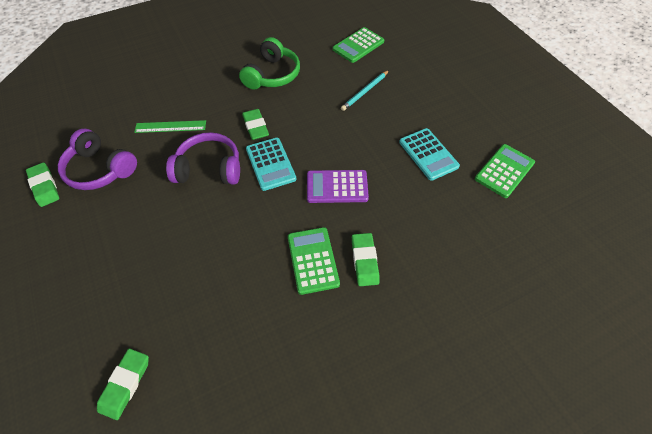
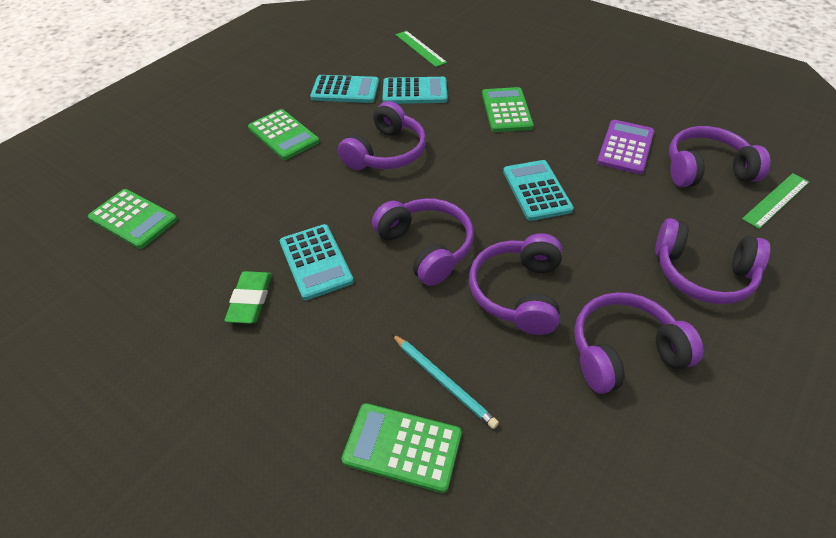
green calculator: [288,227,340,295] [333,27,384,63] [475,144,535,198] = 3 -> [88,189,177,249] [248,109,319,160] [341,403,462,493] [482,87,534,132] = 4
green eraser: [26,162,59,207] [97,349,149,420] [242,109,269,140] [352,233,380,286] = 4 -> [224,271,272,324] = 1
green headphones: [239,37,300,90] = 1 -> none = 0
green ruler: [134,120,206,133] = 1 -> [396,31,447,67] [742,173,809,229] = 2
purple headphones: [58,129,137,190] [166,132,240,184] = 2 -> [338,101,426,170] [372,198,474,286] [469,233,562,335] [574,292,704,394] [655,218,770,304] [669,126,771,187] = 6
turquoise calculator: [246,138,297,191] [399,128,460,181] = 2 -> [280,224,354,300] [310,75,379,103] [382,77,448,104] [503,160,574,221] = 4

